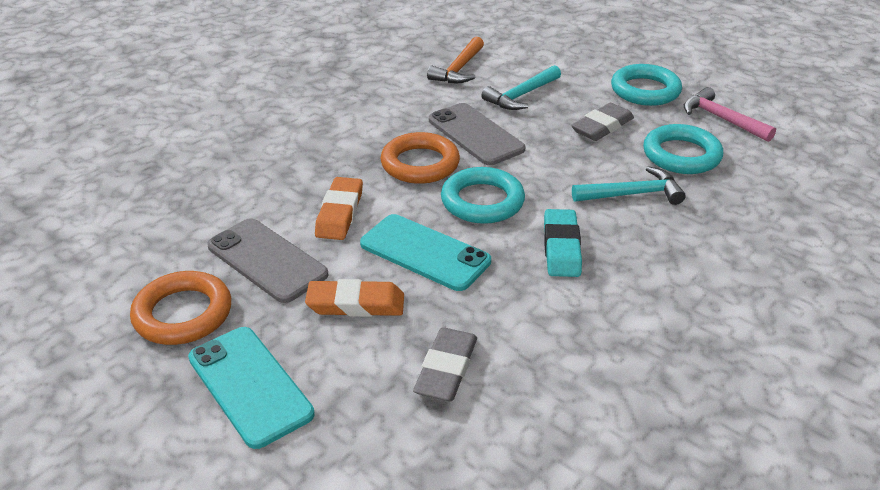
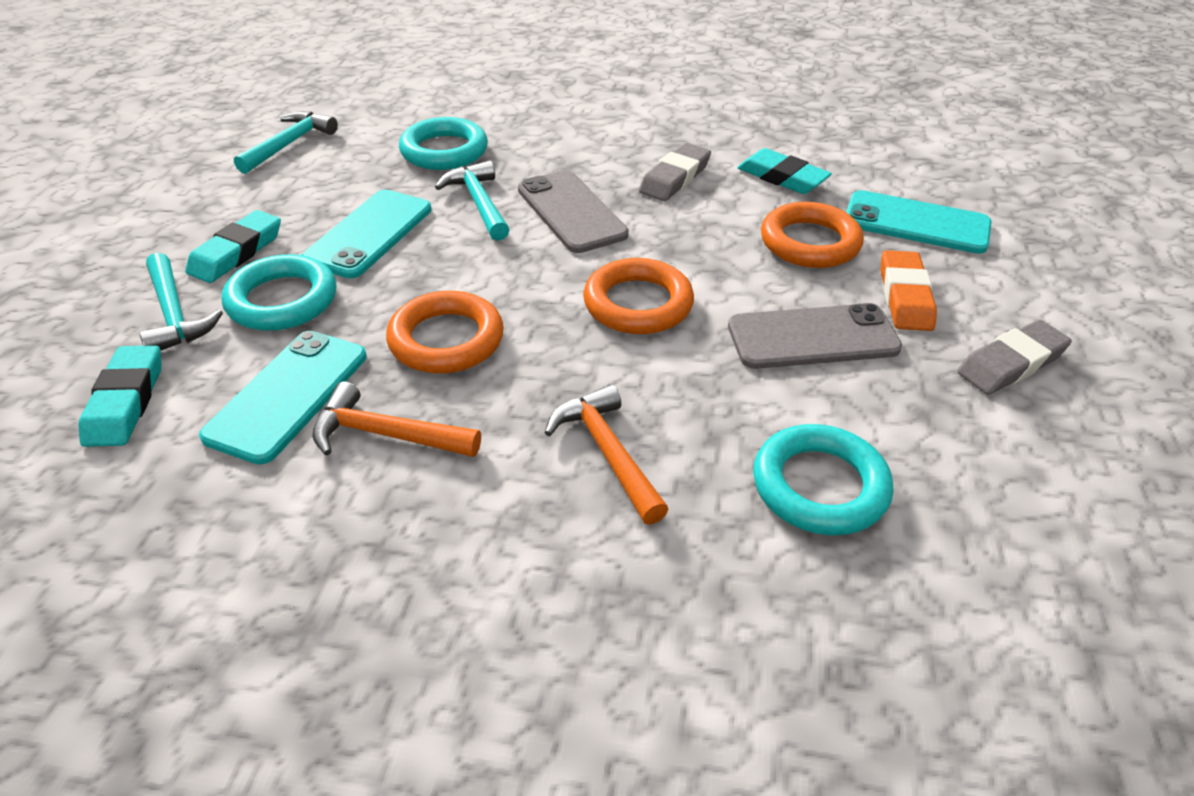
orange eraser: [305,279,404,317] [315,177,363,240] = 2 -> [880,250,937,331] = 1
orange hammer: [427,37,484,83] = 1 -> [312,382,481,457] [545,384,669,525] = 2
orange ring: [130,271,231,345] [381,132,460,184] = 2 -> [386,291,504,373] [583,258,694,334] [761,202,864,268] = 3
pink hammer: [684,87,776,142] = 1 -> none = 0
turquoise eraser: [544,209,582,277] = 1 -> [78,345,162,447] [185,210,281,283] [737,148,832,194] = 3
turquoise hammer: [481,65,561,110] [572,166,686,205] = 2 -> [140,253,223,350] [234,111,338,174] [435,161,510,241] = 3
turquoise phone: [188,327,315,449] [360,214,491,291] = 2 -> [199,331,366,465] [302,190,431,278] [846,190,992,254] = 3

